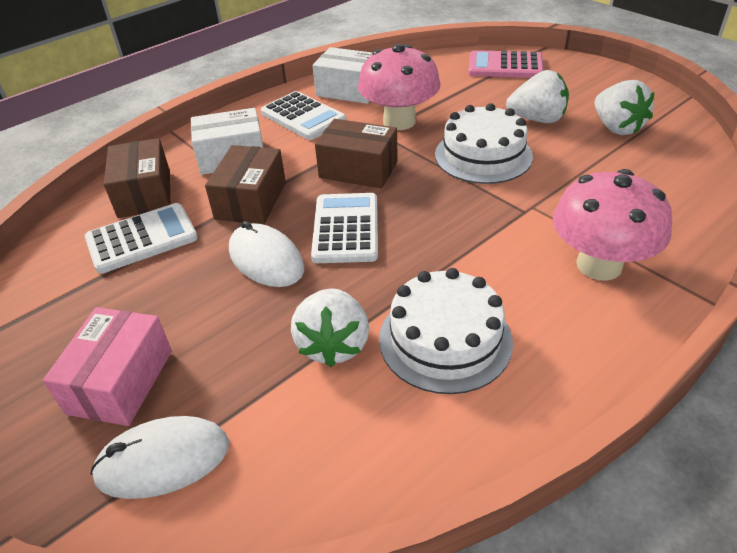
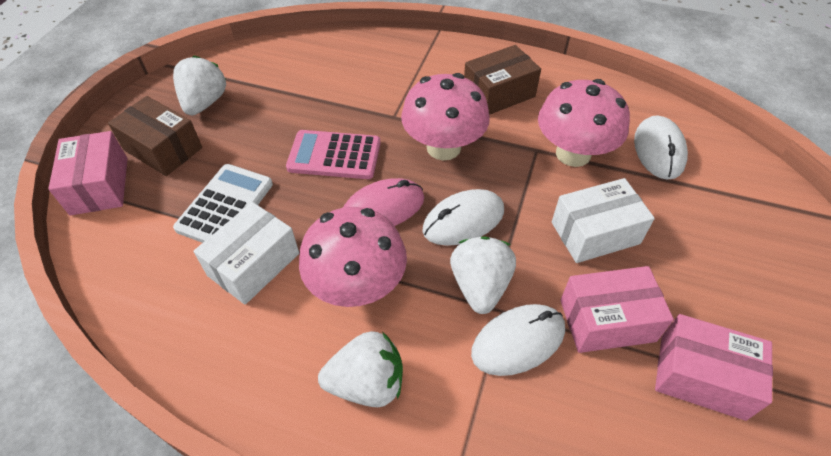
brown box: [104,138,170,218] [205,145,286,225] [315,119,398,188] = 3 -> [108,96,202,176] [464,45,541,115] = 2
pink box: [43,307,172,426] = 1 -> [48,131,128,216] [560,266,674,353] [655,314,773,421] = 3
pink mouse: none = 0 -> [343,178,424,226] = 1
pink mushroom: [358,44,440,130] [553,169,672,281] = 2 -> [299,207,407,307] [401,73,490,160] [538,79,630,167] = 3
white cake: [379,268,513,394] [435,103,533,184] = 2 -> none = 0
white calculator: [85,203,198,274] [261,91,346,140] [311,193,378,263] = 3 -> [173,164,273,243] = 1
white mouse: [90,416,229,499] [229,221,304,287] = 2 -> [422,189,504,246] [471,304,565,376] [634,115,688,179] = 3

